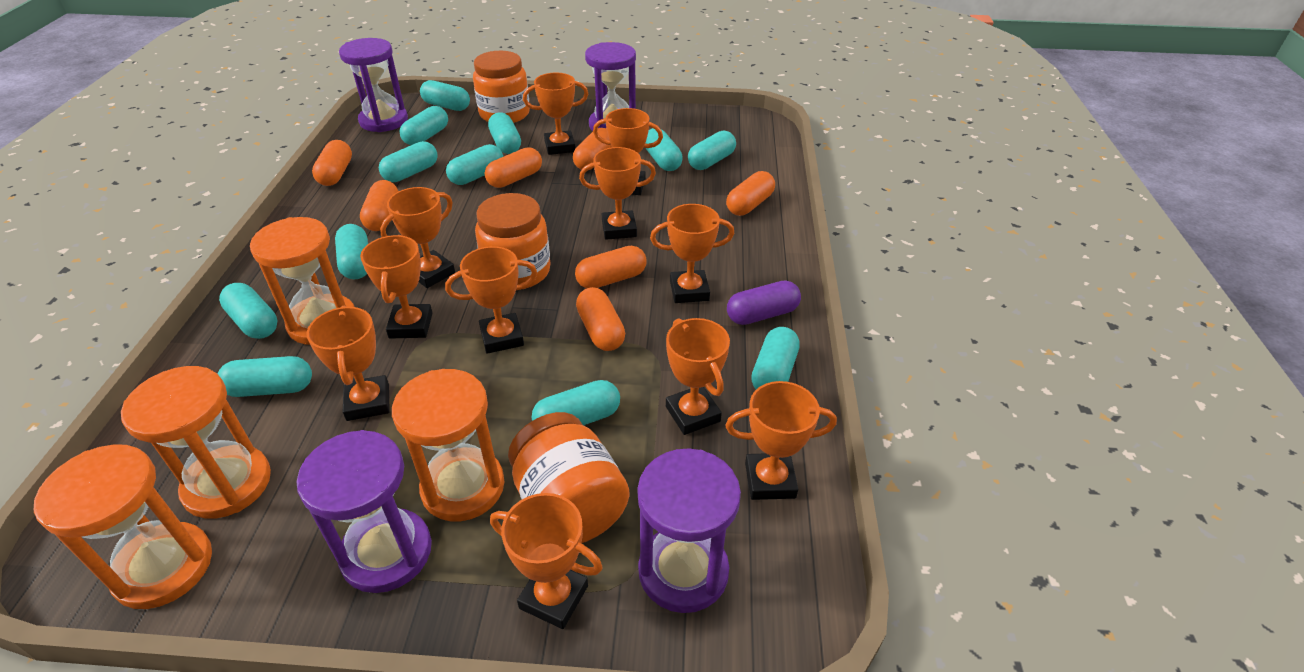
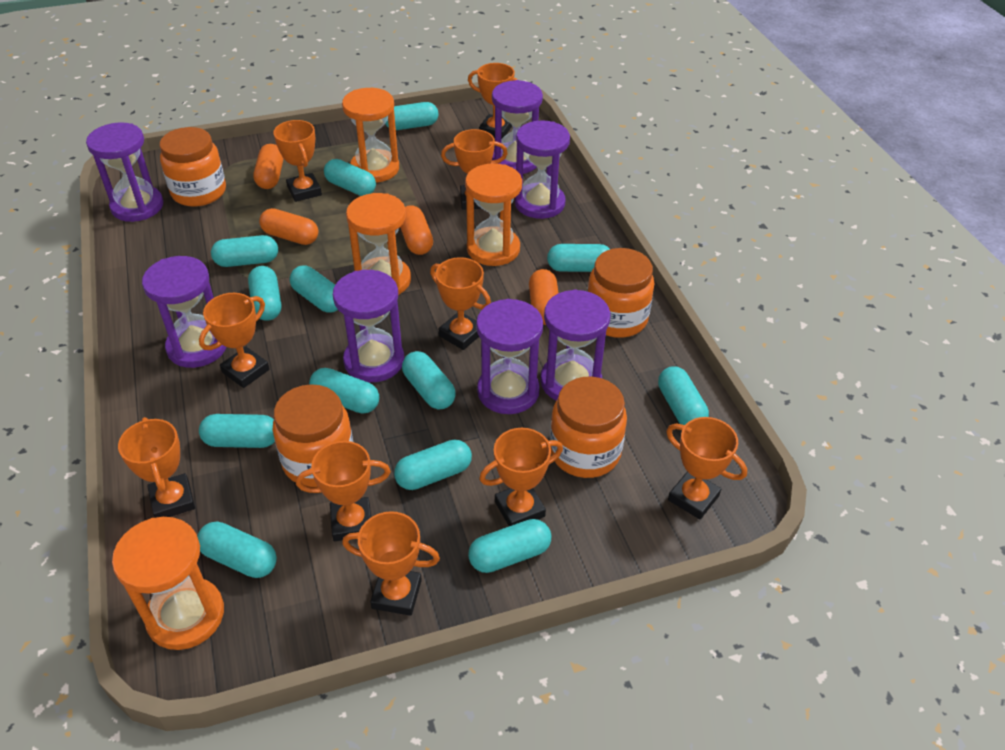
orange capsule: [312,140,352,186] [360,180,398,231] [485,147,542,188] [573,128,612,170] [575,246,646,289] [576,287,625,351] [726,171,775,216] = 7 -> [254,144,284,189] [259,208,318,245] [400,205,433,255] [529,269,558,325] = 4
orange jar: [473,51,530,123] [475,193,551,289] [508,412,629,543] = 3 -> [159,127,226,207] [272,384,353,487] [550,377,627,478] [587,248,654,338] = 4
orange trophy: [306,306,390,421] [360,235,433,339] [380,187,455,288] [445,246,537,354] [490,493,603,629] [523,72,588,155] [579,147,656,240] [593,108,663,195] [650,204,734,303] [666,318,730,435] [725,381,837,500] = 11 -> [118,417,195,518] [199,293,270,388] [273,120,322,202] [296,441,391,541] [342,511,440,616] [430,257,491,350] [441,129,508,210] [468,63,518,139] [479,428,563,526] [666,417,747,519] = 10
purple capsule: [727,280,801,325] = 1 -> none = 0
purple hourglass: [297,430,432,593] [339,38,408,132] [585,42,636,131] [638,448,741,613] = 4 -> [86,122,164,222] [142,256,226,368] [333,270,404,382] [476,299,543,414] [492,80,543,174] [515,120,570,219] [540,290,611,401] = 7
turquoise capsule: [218,356,312,397] [219,283,277,339] [335,224,368,279] [379,141,438,182] [400,106,448,145] [420,80,470,111] [446,144,503,185] [488,112,521,154] [532,380,620,426] [646,128,683,171] [688,131,736,170] [751,327,800,389] = 12 -> [197,521,277,578] [199,414,275,448] [211,235,278,267] [248,266,281,321] [289,266,338,313] [309,368,379,414] [324,159,376,196] [385,102,439,130] [394,440,472,490] [402,351,456,410] [468,519,551,573] [547,244,610,272] [658,366,709,425] = 13

